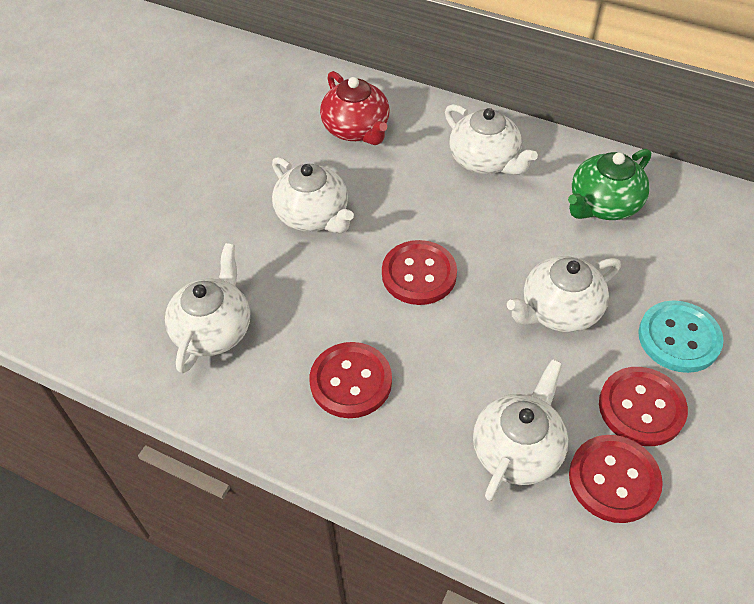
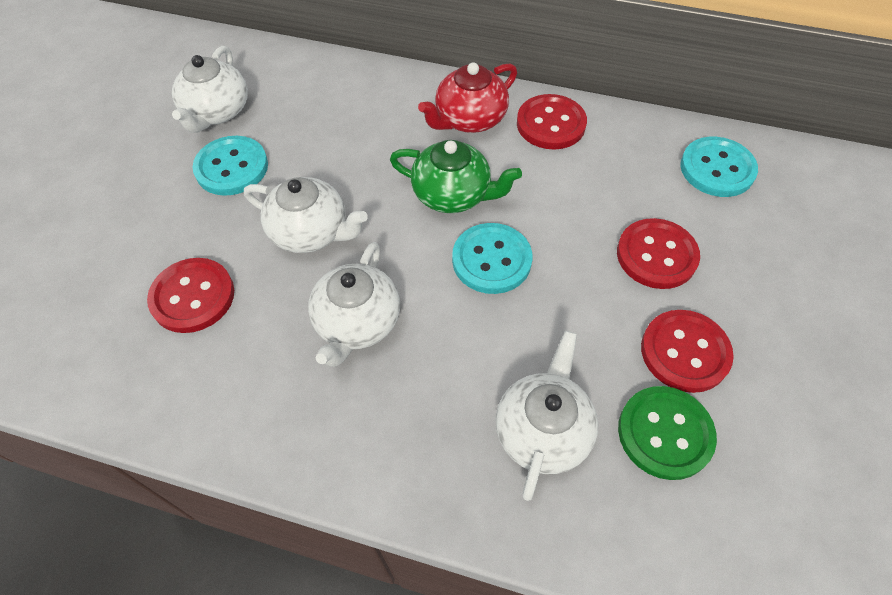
green button: none = 0 -> [618,386,717,480] = 1
turquoise button: [638,300,724,373] = 1 -> [192,136,268,196] [452,223,533,294] [680,137,758,197] = 3
white teapot: [165,243,250,373] [272,157,354,233] [445,104,538,175] [473,359,568,501] [507,256,621,332] = 5 -> [172,46,248,133] [244,177,368,253] [308,242,400,367] [495,331,598,501] = 4

